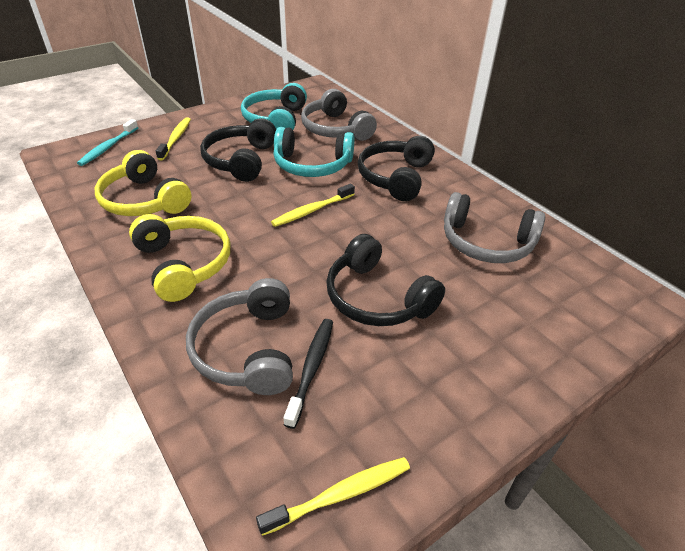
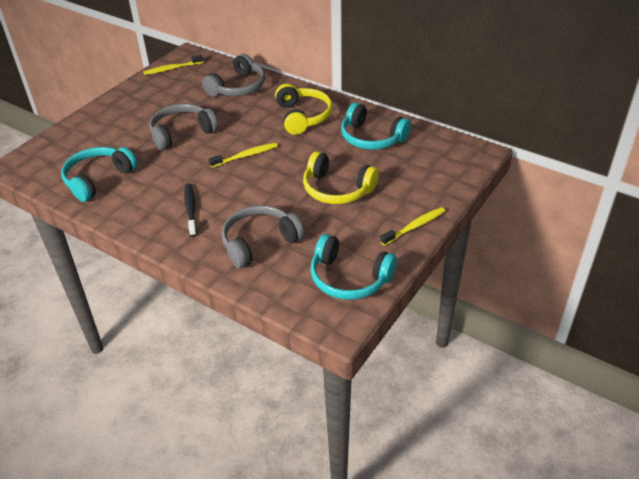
black headphones: [200,118,276,182] [326,234,445,326] [358,136,435,201] = 3 -> none = 0
turquoise headphones: [241,83,307,130] [273,127,355,177] = 2 -> [61,147,138,202] [310,234,397,300] [341,102,411,150] = 3
turquoise toothbrush: [77,119,138,166] = 1 -> none = 0

